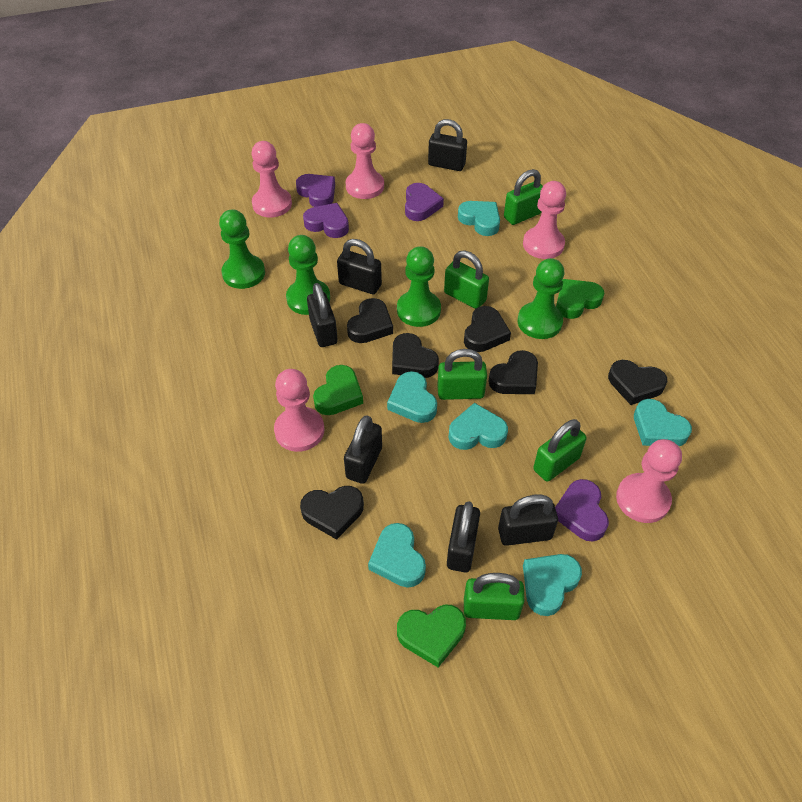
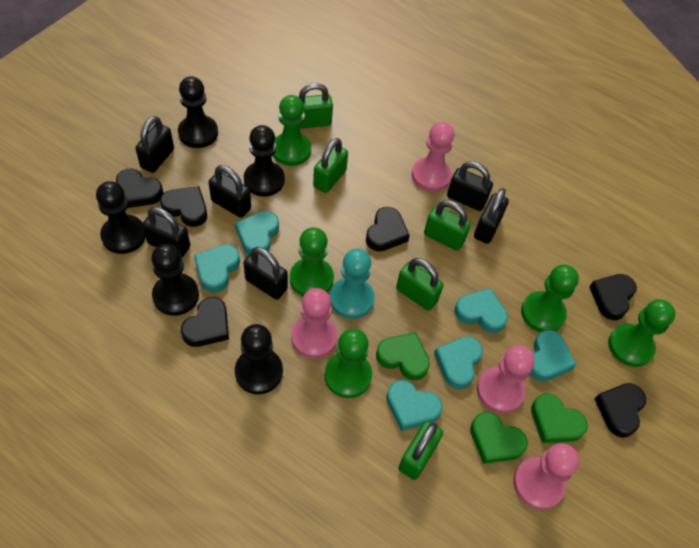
black pawn: none = 0 -> [96,181,146,254] [151,244,199,316] [178,76,218,148] [235,324,283,394] [244,125,285,197] = 5
green pawn: [219,209,265,289] [286,235,330,315] [397,246,441,327] [518,258,565,339] = 4 -> [273,95,311,166] [290,227,334,296] [324,329,372,398] [521,264,579,332] [608,299,675,367] = 5
pink pawn: [251,141,292,218] [274,369,324,452] [346,123,384,199] [523,181,566,259] [616,439,682,523] = 5 -> [291,288,338,359] [412,122,454,192] [477,345,535,413] [513,443,579,510] = 4
purple heart: [296,174,335,207] [303,203,349,238] [405,183,444,221] [555,479,609,541] = 4 -> none = 0
turquoise pawn: none = 0 -> [330,249,375,319] = 1

